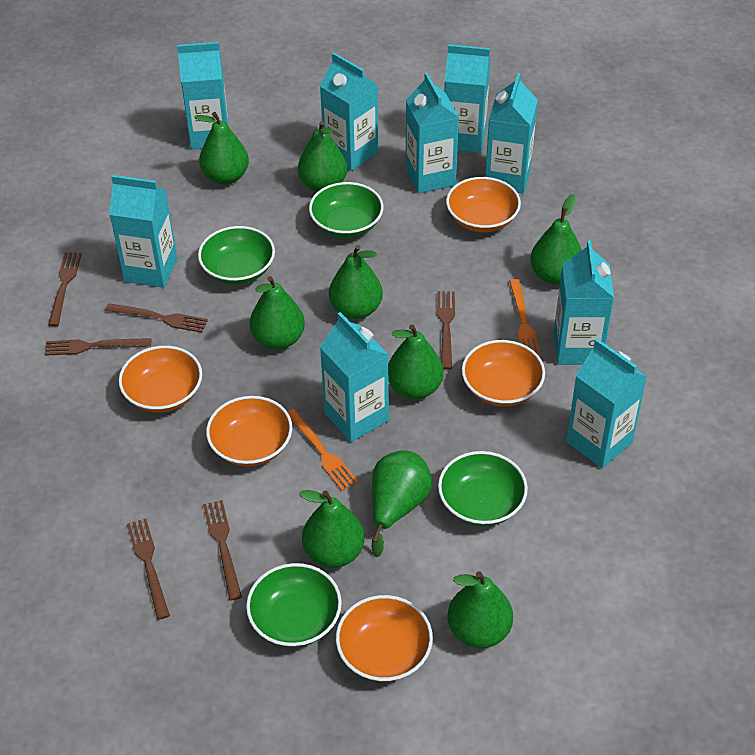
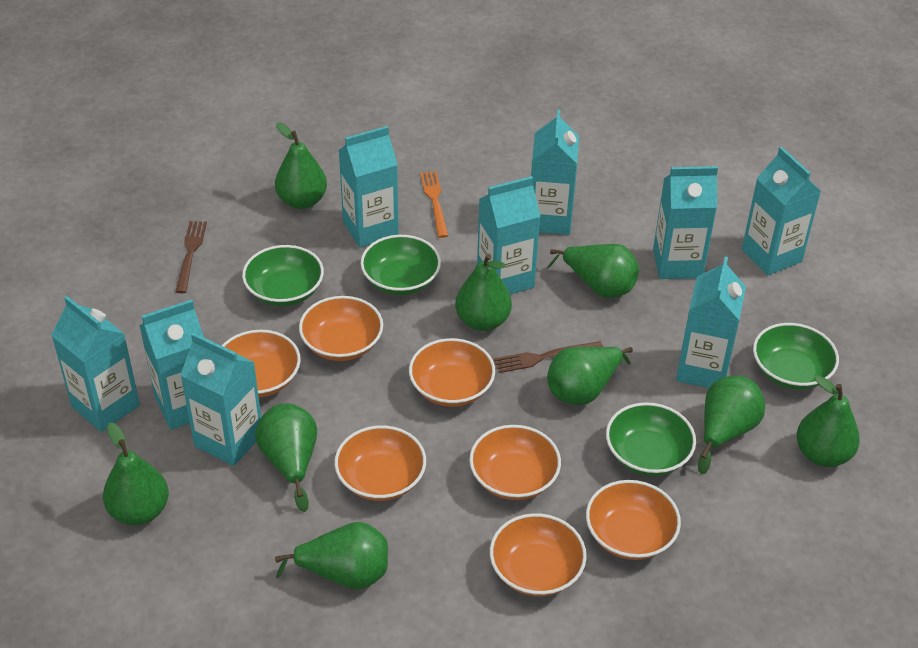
brown fork: [44,338,151,356] [48,252,82,326] [105,303,208,333] [127,519,170,620] [203,500,242,600] [437,291,455,370] = 6 -> [175,221,207,293] [494,341,603,373] = 2
orange bowl: [119,346,202,412] [206,396,292,467] [336,595,433,682] [446,177,521,232] [462,340,545,407] = 5 -> [222,330,301,397] [299,296,383,361] [334,425,426,501] [409,338,495,407] [469,425,561,500] [490,513,587,597] [586,480,681,560] = 7
orange fork: [287,409,358,491] [509,279,541,357] = 2 -> [420,171,448,238] = 1

